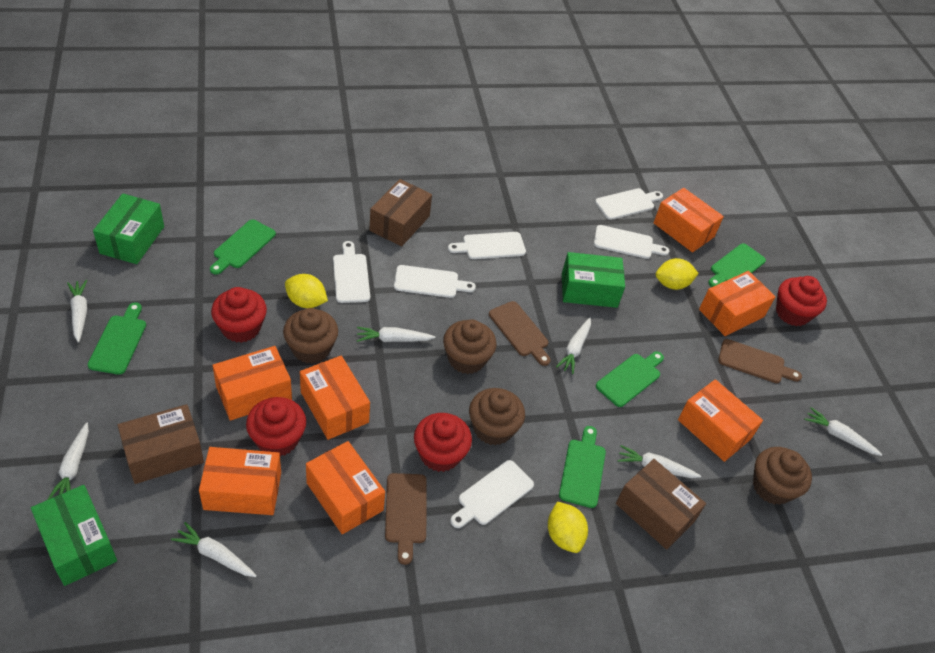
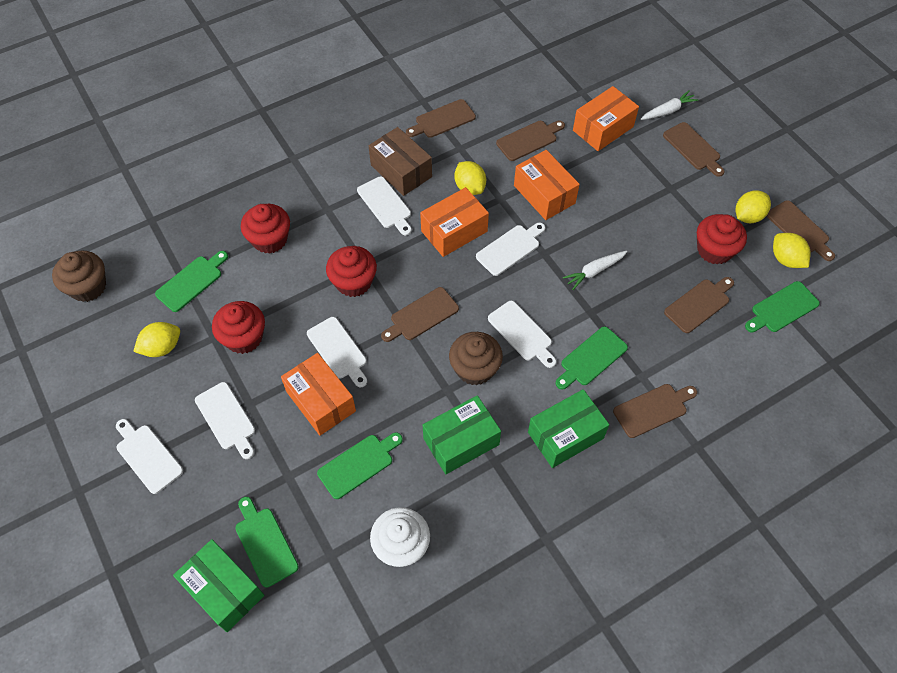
brown box: [117,404,204,484] [370,179,432,247] [616,459,706,550] = 3 -> [369,127,432,196] = 1
brown cupcake: [283,308,338,364] [443,320,497,374] [469,388,525,445] [753,447,812,505] = 4 -> [52,251,106,302] [449,332,503,385] = 2
brown cutting board: [385,473,427,565] [489,301,551,366] [718,339,802,383] = 3 -> [381,287,459,342] [406,99,476,138] [496,120,565,161] [613,384,697,438] [663,122,725,177] [664,277,734,333] [767,200,835,261] = 7
orange box: [199,447,281,515] [213,346,292,421] [300,355,370,440] [306,441,385,534] [653,188,724,253] [678,379,763,462] [699,271,775,336] = 7 -> [281,353,356,436] [420,187,489,257] [514,150,580,220] [573,86,639,151] = 4
white carrot: [47,422,89,500] [67,280,87,343] [171,522,257,577] [357,327,435,342] [556,317,591,374] [618,445,701,478] [804,407,882,456] = 7 -> [563,251,627,290] [640,90,699,120] = 2
white cupcake: none = 0 -> [370,507,430,567] = 1
yellow lemon: [285,274,328,308] [548,502,588,553] [656,258,699,290] = 3 -> [133,322,180,357] [454,161,486,195] [735,190,771,223] [773,233,811,268] = 4

